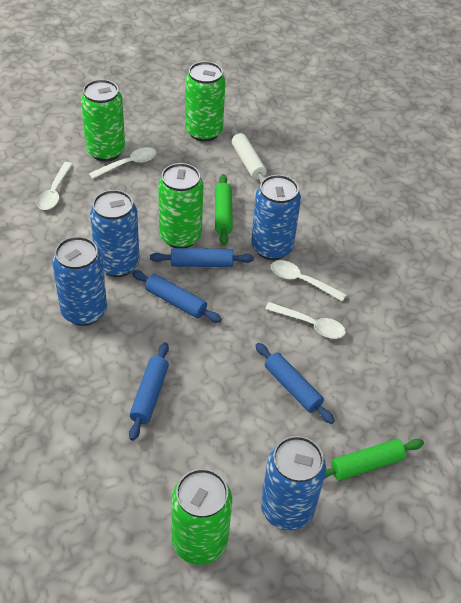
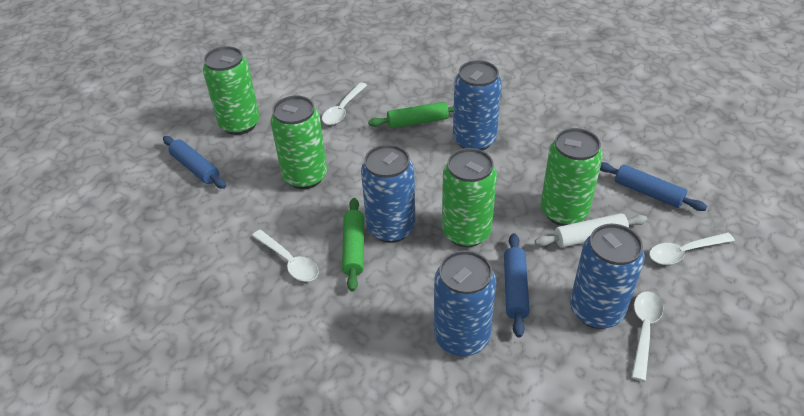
blue rolling pin: [129,342,169,441] [132,270,222,323] [150,248,254,267] [255,343,335,424] = 4 -> [163,136,226,189] [504,233,530,337] [600,162,707,211] = 3

